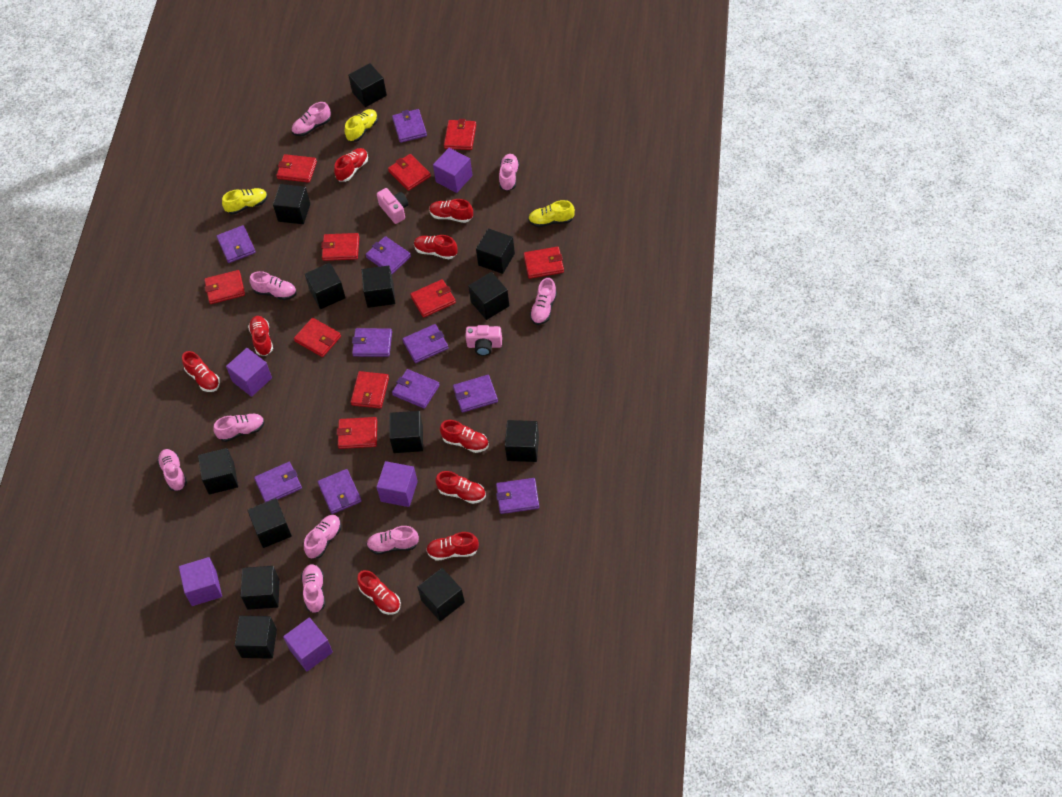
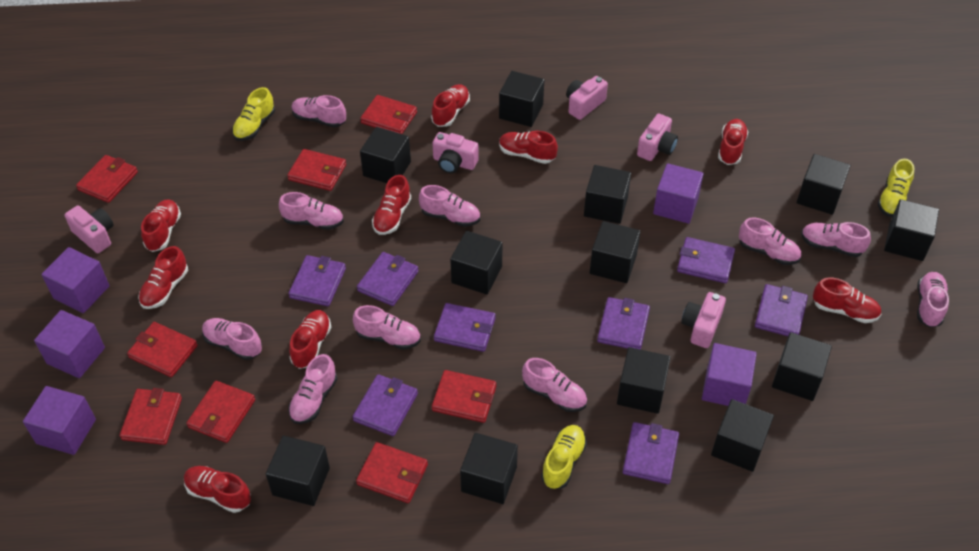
black cube: [198,448,238,495] [235,616,277,659] [241,566,280,610] [247,498,292,548] [273,184,310,224] [305,263,345,309] [348,63,387,107] [362,265,395,308] [389,411,423,453] [417,568,465,621] [468,272,509,320] [476,228,515,274] [505,420,539,462] = 13 -> [266,435,330,506] [360,127,411,183] [450,231,503,295] [460,433,518,504] [499,71,544,127] [584,165,631,224] [590,221,641,283] [617,347,671,414] [711,399,774,472] [772,332,832,401] [797,154,851,215] [884,199,939,261] = 12
pink camera: [377,188,409,224] [465,325,502,356] = 2 -> [65,205,114,253] [432,132,479,173] [566,76,608,120] [637,114,678,161] [681,292,726,348] = 5
pink shoe: [157,449,187,491] [213,414,265,442] [249,271,297,300] [291,102,331,136] [301,564,325,613] [304,515,341,559] [366,526,419,555] [499,154,520,191] [530,278,557,325] = 9 -> [202,318,262,360] [279,192,344,230] [288,354,337,424] [292,95,346,128] [353,305,421,350] [419,185,480,227] [522,358,587,412] [739,217,801,265] [801,222,871,257] [917,272,949,328] = 10
purple wallet: [217,225,256,263] [254,462,302,502] [318,469,362,514] [352,328,392,357] [365,236,411,274] [392,109,427,143] [392,369,440,409] [403,324,448,363] [453,375,498,413] [496,478,539,514] = 10 -> [288,255,346,306] [353,374,418,436] [357,252,419,306] [434,303,495,352] [597,297,650,350] [623,422,679,484] [677,237,735,283] [755,284,808,336] = 8
red wallet: [204,270,245,304] [276,154,317,183] [294,318,341,357] [321,233,359,261] [337,417,377,449] [351,371,389,409] [388,154,431,191] [410,279,456,317] [444,119,476,150] [524,247,564,279] = 10 -> [76,155,138,203] [120,388,182,445] [127,322,198,377] [186,381,255,443] [287,149,346,191] [356,442,428,503] [360,95,417,134] [432,370,496,423] = 8

